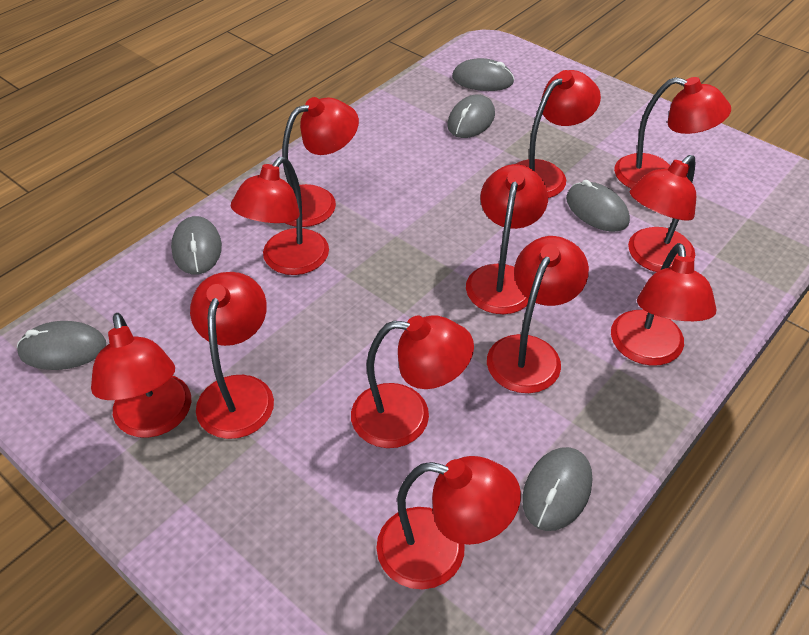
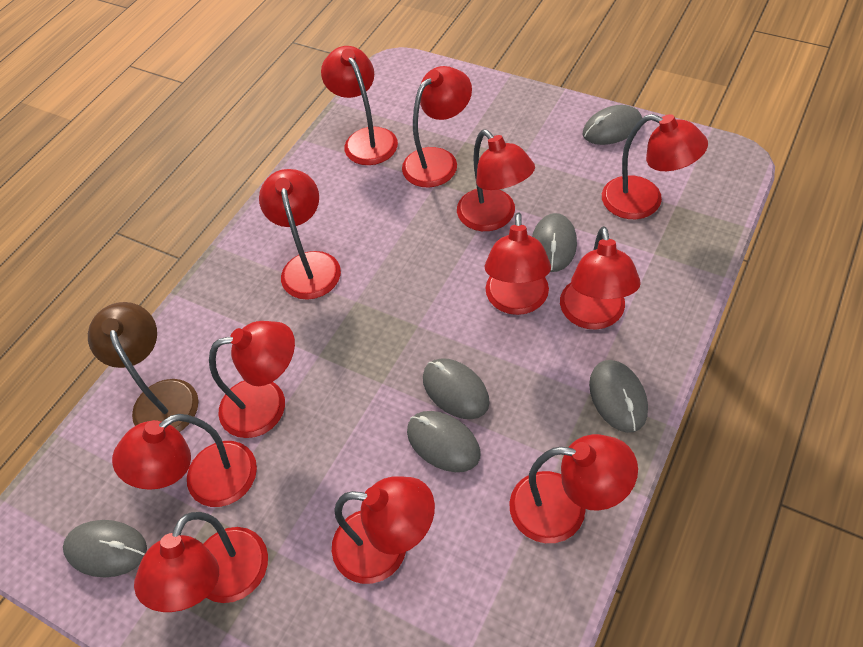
brown lamp: none = 0 -> [88,302,198,432] = 1

